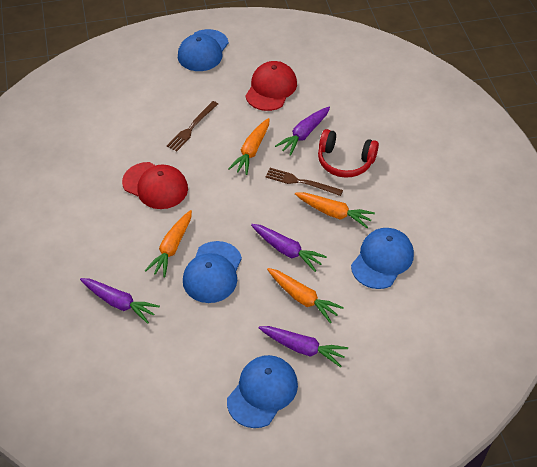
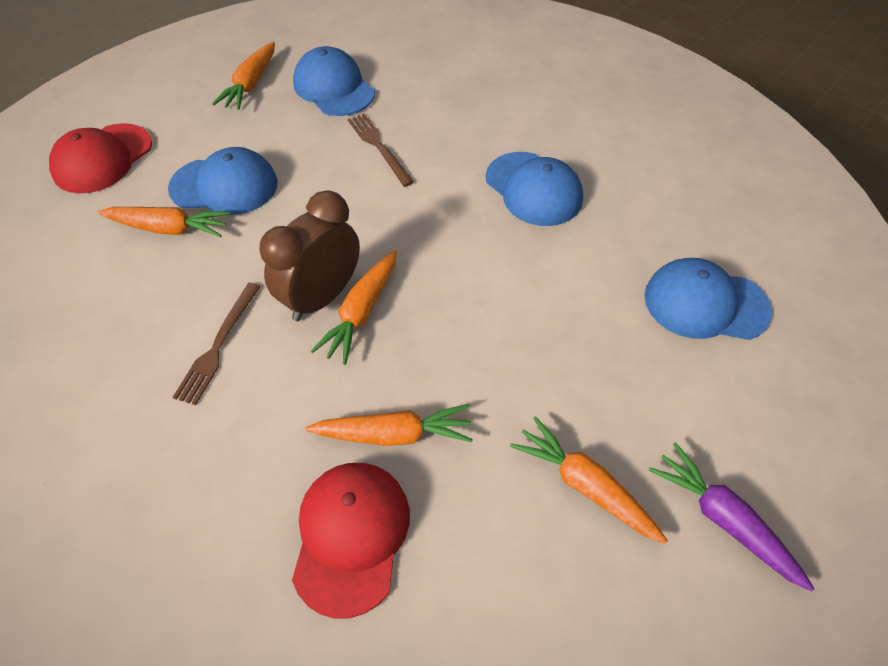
brown clock: none = 0 -> [260,190,360,321] = 1
orange carrot: [145,210,192,278] [228,118,269,175] [267,268,344,323] [295,192,375,228] = 4 -> [97,207,230,237] [212,42,275,110] [306,404,473,446] [311,250,397,365] [510,416,668,544] = 5
purple carrot: [80,278,160,324] [251,224,327,272] [259,326,348,367] [275,107,330,156] = 4 -> [649,442,815,592] = 1
red headphones: [318,129,379,178] = 1 -> none = 0

